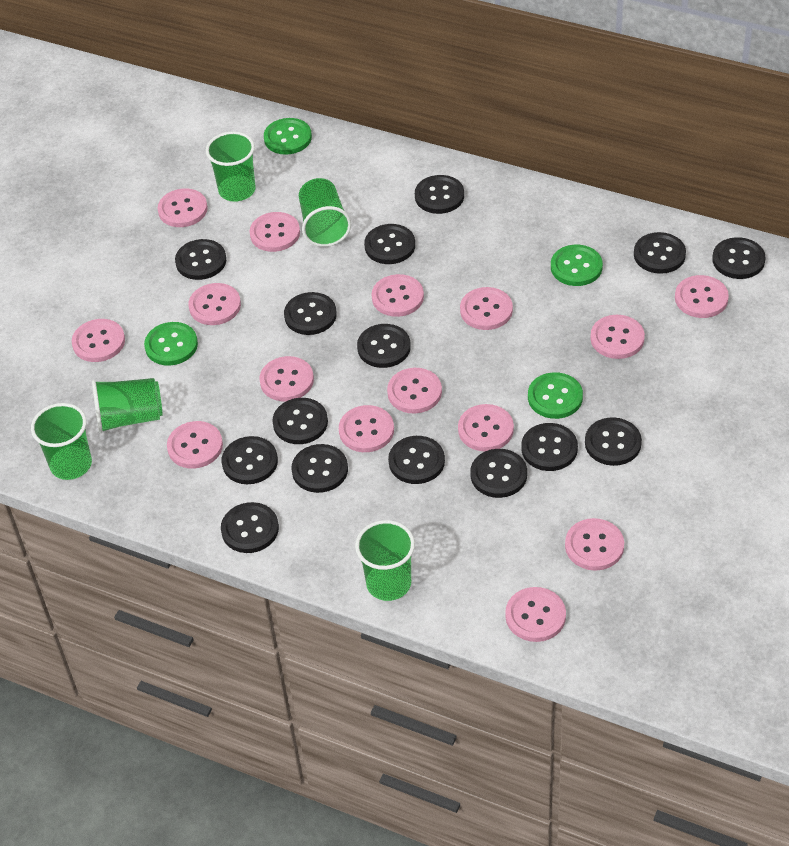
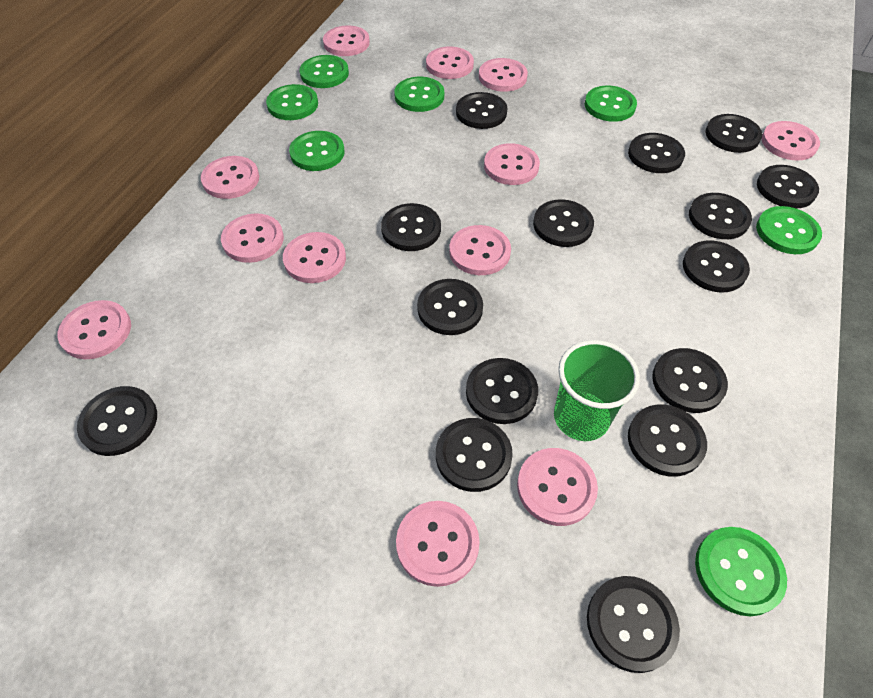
green button: [144,322,198,366] [264,118,312,155] [528,372,583,419] [551,245,603,286] = 4 -> [266,84,318,120] [289,131,345,171] [300,55,349,88] [394,77,444,112] [585,86,637,122] [695,527,787,616] [756,206,822,254] = 7
green cup: [31,403,92,480] [92,378,163,434] [206,131,255,202] [299,178,351,247] [355,520,415,601] = 5 -> [554,340,640,441] = 1
pink button: [72,319,125,362] [158,188,208,227] [167,421,223,468] [188,283,241,325] [249,212,300,252] [259,356,314,401] [339,405,394,452] [372,274,424,317] [387,368,442,414] [458,404,514,451] [460,287,513,330] [505,587,566,642] [565,518,624,571] [591,315,645,359] [675,275,729,318] = 15 -> [57,300,131,359] [201,156,259,199] [221,213,284,263] [283,232,346,283] [323,26,370,56] [396,501,480,587] [426,47,474,79] [449,225,511,275] [479,58,528,92] [484,143,540,185] [517,448,598,526] [762,121,820,161] = 12

